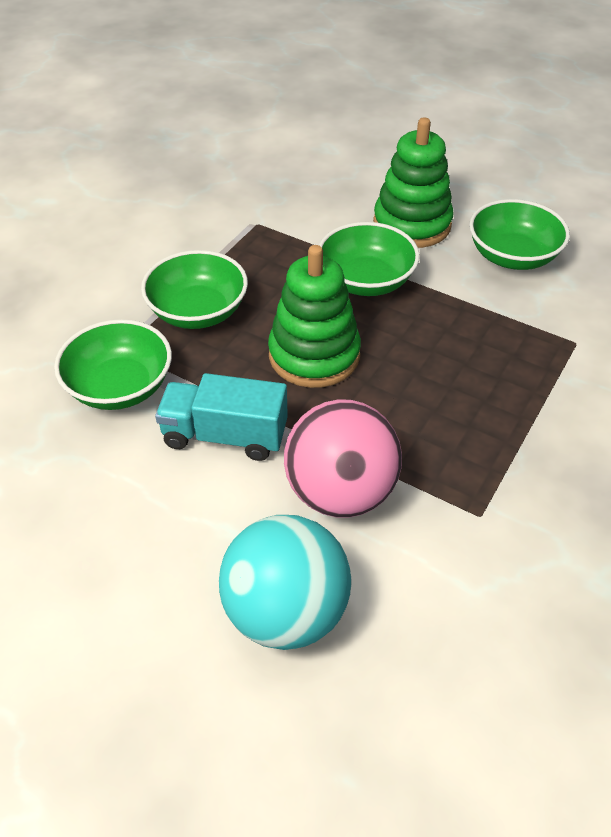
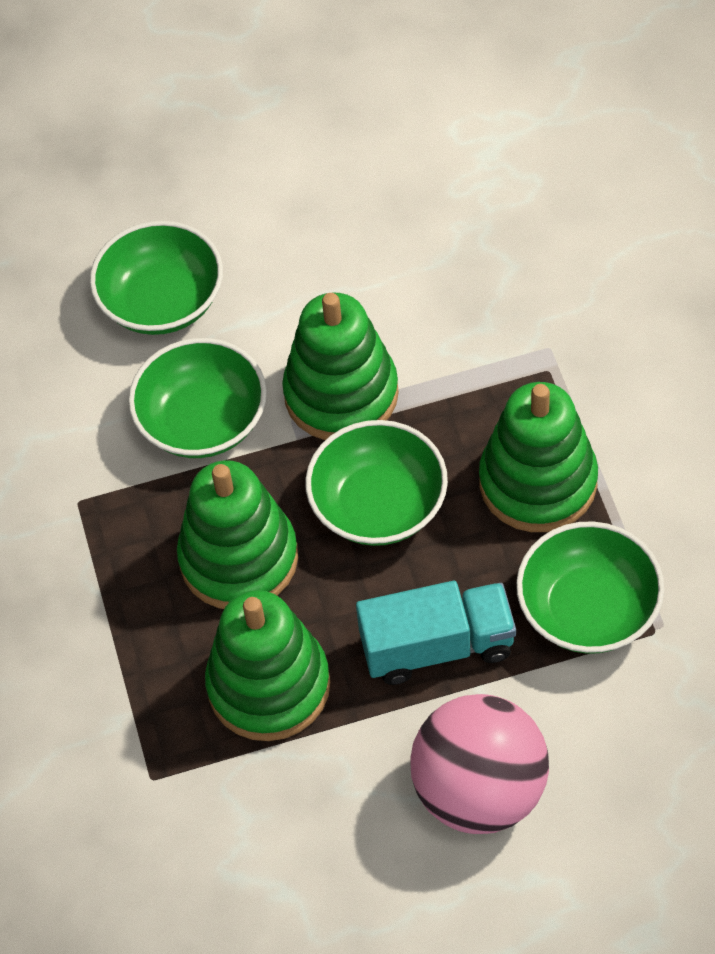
green stacking toy: [268,245,361,388] [373,117,454,248] = 2 -> [177,460,298,609] [205,590,330,741] [282,293,399,440] [479,382,598,532] = 4
turquoise ball: [219,515,352,650] = 1 -> none = 0

